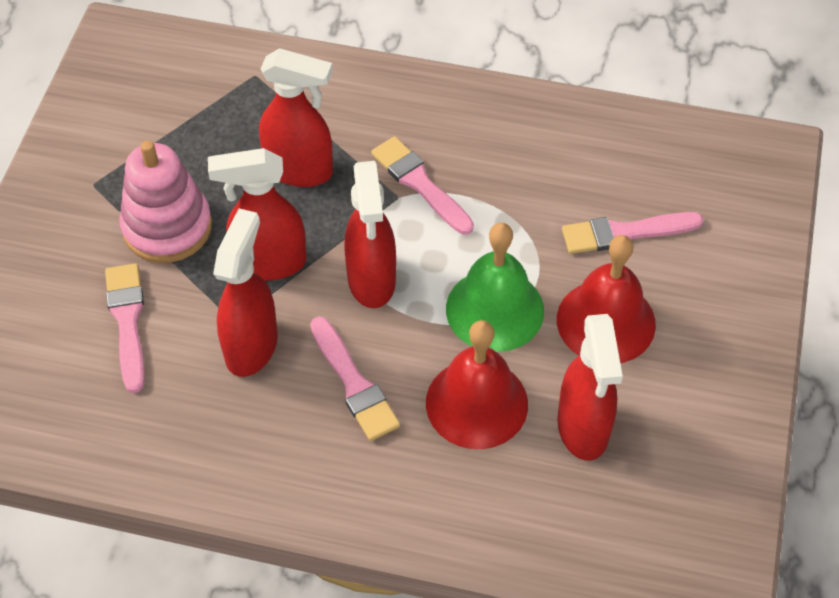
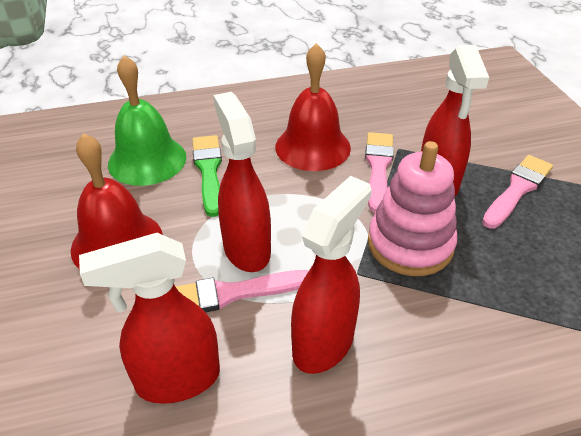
green brush: none = 0 -> [192,135,222,217] = 1
pink brush: [105,263,145,393] [310,316,400,441] [371,136,474,235] [562,212,703,254] = 4 -> [175,270,308,312] [365,132,394,213] [482,155,553,229] = 3
red spray bottle: [208,148,307,281] [213,208,278,377] [259,48,333,187] [344,161,396,308] [557,314,623,461] = 5 -> [79,233,220,404] [213,92,271,272] [291,176,371,374] [421,45,489,196] = 4

